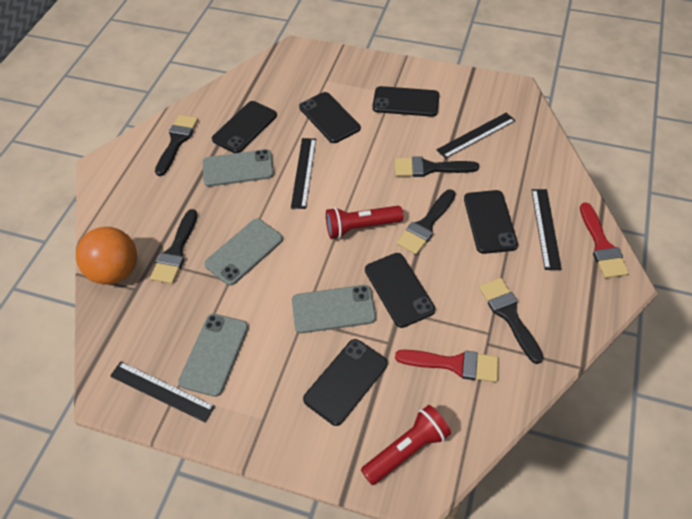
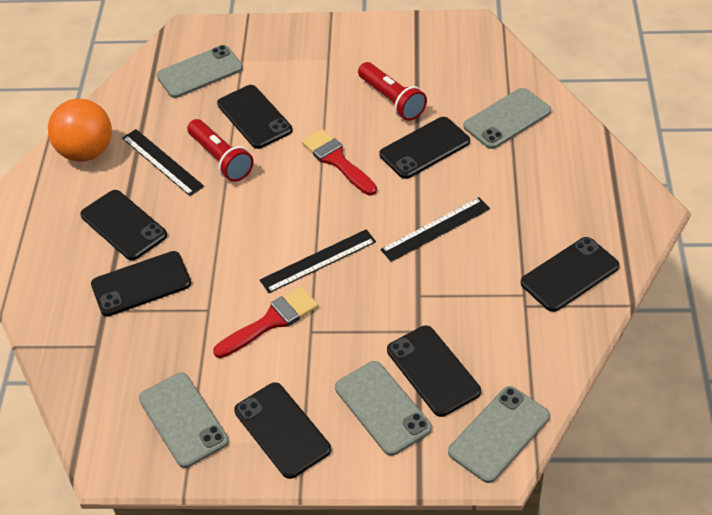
black brush: [150,209,198,284] [155,115,198,176] [395,156,479,177] [397,189,456,255] [479,278,544,364] = 5 -> none = 0
black phone: [212,101,277,153] [299,92,361,143] [303,339,388,426] [365,253,435,328] [372,86,440,117] [464,190,518,254] = 6 -> [80,190,167,260] [91,251,191,316] [217,85,293,149] [234,382,331,479] [379,117,470,179] [387,325,481,417] [521,237,619,312] = 7
black ruler: [110,361,215,423] [291,138,316,209] [436,113,516,159] [531,189,562,270] = 4 -> [122,129,204,196] [260,229,376,293] [380,197,490,262] = 3
grey phone: [178,314,248,397] [203,149,274,187] [204,219,283,286] [292,285,376,333] = 4 -> [139,372,229,468] [156,45,243,98] [335,361,432,456] [448,386,550,483] [463,88,551,149] = 5

